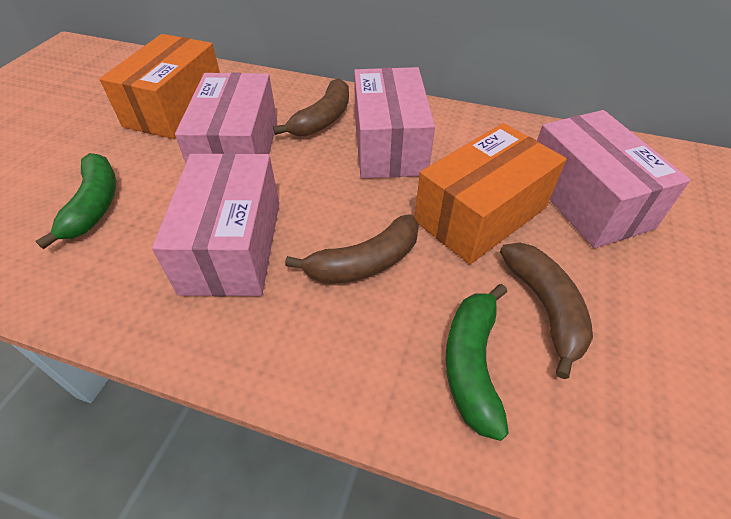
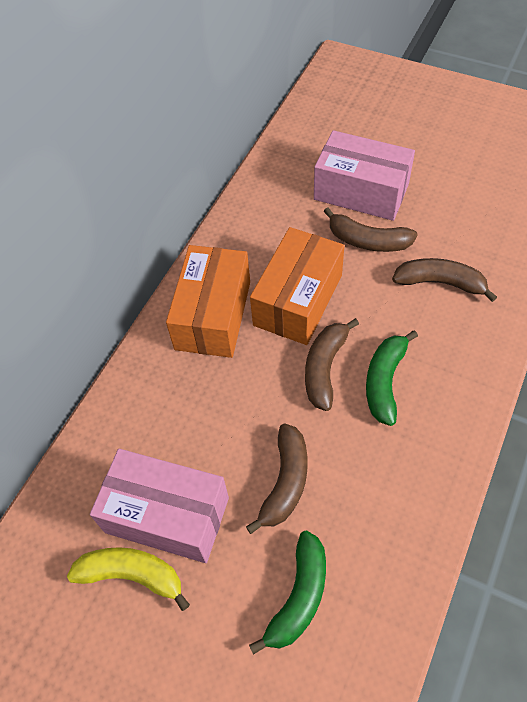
brown banana: [273,78,349,136] [285,215,419,284] [500,242,593,379] = 3 -> [246,424,307,534] [305,318,359,411] [323,207,418,252] [392,258,497,302] = 4
pink box: [152,153,279,296] [175,72,277,163] [354,67,435,179] [537,110,690,248] = 4 -> [90,449,229,563] [314,130,415,221] = 2
yellow banana: none = 0 -> [67,547,190,611] = 1

